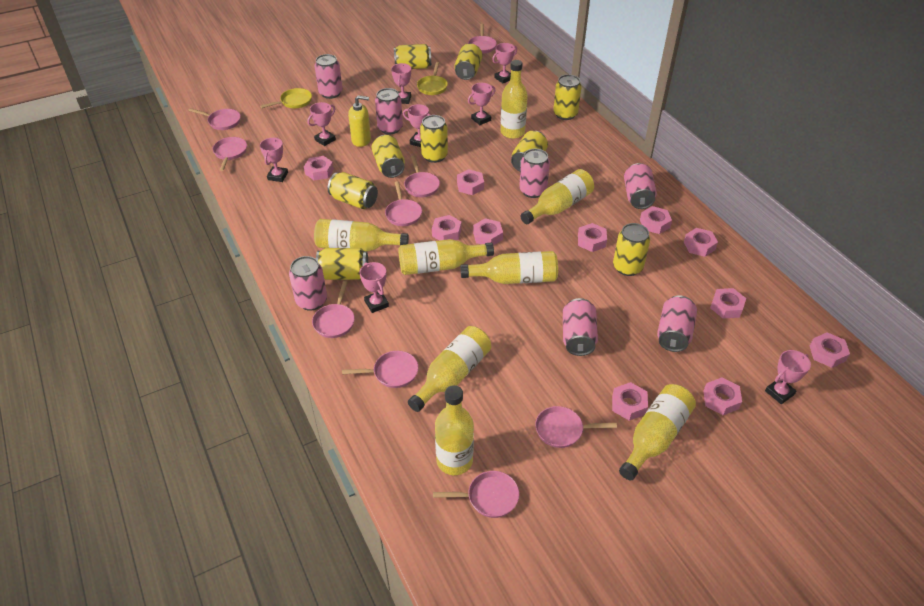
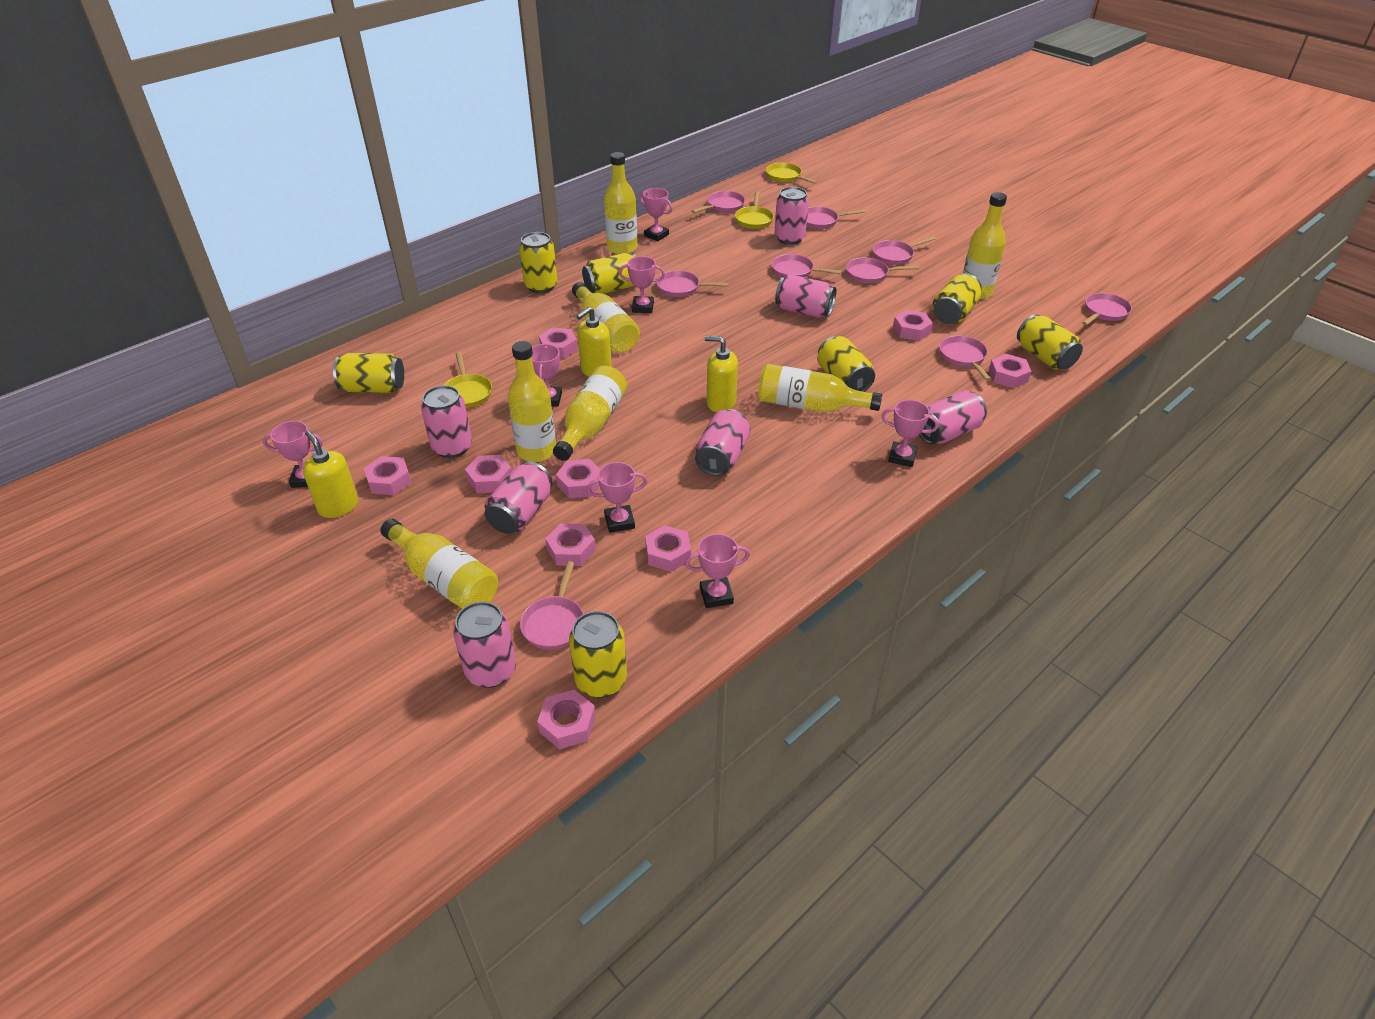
pink nut: [304,156,334,181] [432,215,461,240] [457,169,484,195] [473,218,503,245] [578,223,607,252] [612,382,648,421] [640,206,672,234] [684,228,718,257] [704,377,742,415] [710,288,746,319] [810,332,850,368] = 11 -> [364,456,411,495] [465,455,512,493] [537,690,596,749] [539,327,578,359] [545,523,596,566] [556,459,600,498] [645,525,691,572] [893,310,933,341] [989,354,1031,388] = 9
pink trophy: [260,138,288,182] [308,102,336,146] [360,262,389,313] [391,63,411,104] [403,104,430,147] [468,83,495,125] [492,43,517,83] [765,350,811,404] = 8 -> [263,421,323,488] [532,344,562,406] [587,462,647,533] [619,256,665,313] [639,188,673,241] [685,534,750,608] [882,400,939,467] = 7
yellow bottle: [314,219,409,252] [398,239,494,275] [408,326,491,412] [435,385,474,475] [460,251,558,284] [500,60,528,139] [520,169,594,224] [619,384,696,480] = 8 -> [381,519,498,609] [508,341,556,462] [553,366,627,461] [572,282,640,353] [604,152,637,254] [758,364,882,412] [963,192,1007,299] = 7
yellow can: [316,248,368,280] [328,172,378,209] [372,135,405,178] [394,44,431,69] [420,115,448,163] [454,44,482,80] [511,131,548,171] [553,74,582,120] [613,223,650,276] = 9 -> [333,353,404,393] [519,232,558,293] [569,611,627,698] [582,253,636,294] [817,336,875,392] [932,273,982,325] [1017,314,1083,370] = 7
yellow pan: [260,88,312,108] [417,62,448,95] = 2 -> [444,352,492,408] [735,191,774,229] [766,162,817,184] = 3
yellow soap dispenser: [348,95,371,147] = 1 -> [303,430,358,518] [577,307,612,377] [705,336,738,412] = 3

